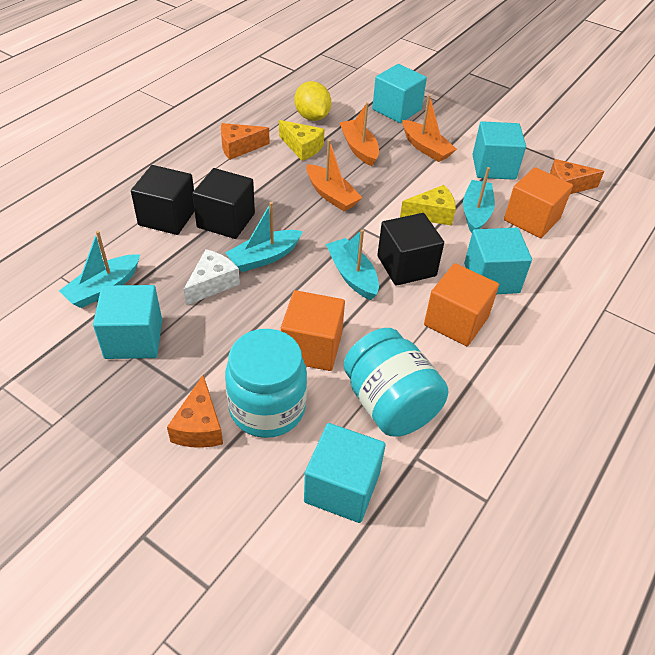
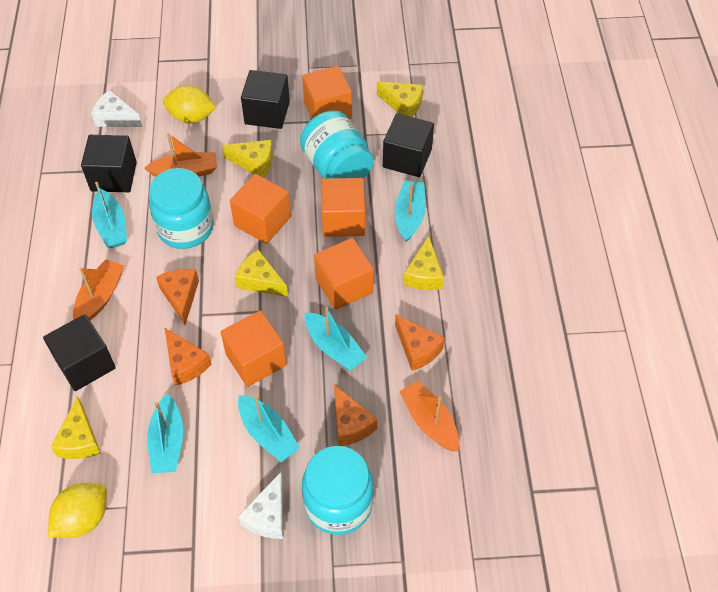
black cube: [131,165,195,235] [192,168,255,239] [377,213,444,286] = 3 -> [43,314,116,391] [81,135,137,192] [241,70,290,129] [383,113,434,177] = 4
orange cheese: [167,375,223,448] [221,123,270,160] [550,159,604,194] = 3 -> [156,269,199,325] [165,328,211,386] [334,384,377,446] [395,314,445,371] = 4
orange cube: [281,290,345,371] [424,263,499,346] [504,167,573,238] = 3 -> [221,311,287,387] [230,174,291,244] [302,66,352,119] [314,238,374,310] [321,178,365,237] = 5
turquoise boat: [59,231,140,308] [225,202,303,272] [326,229,379,300] [463,167,495,233] = 4 -> [92,182,127,248] [147,394,183,473] [238,395,300,462] [305,307,367,371] [395,180,426,242] = 5
turquoise cube: [93,285,162,359] [304,423,386,523] [372,64,427,123] [464,228,532,294] [472,121,526,180] = 5 -> none = 0
turquoise jar: [225,329,307,438] [344,328,448,437] = 2 -> [149,168,214,249] [300,110,373,179] [302,446,374,535] = 3
white cheese: [183,249,240,306] = 1 -> [91,90,142,127] [238,472,283,539] = 2
yellow cheese: [279,120,325,161] [400,185,456,226] = 2 -> [51,396,101,459] [222,140,273,178] [235,249,288,297] [377,81,423,117] [403,236,444,290] = 5
yellow lemon: [294,81,331,121] = 1 -> [48,483,107,538] [163,85,216,124] = 2

